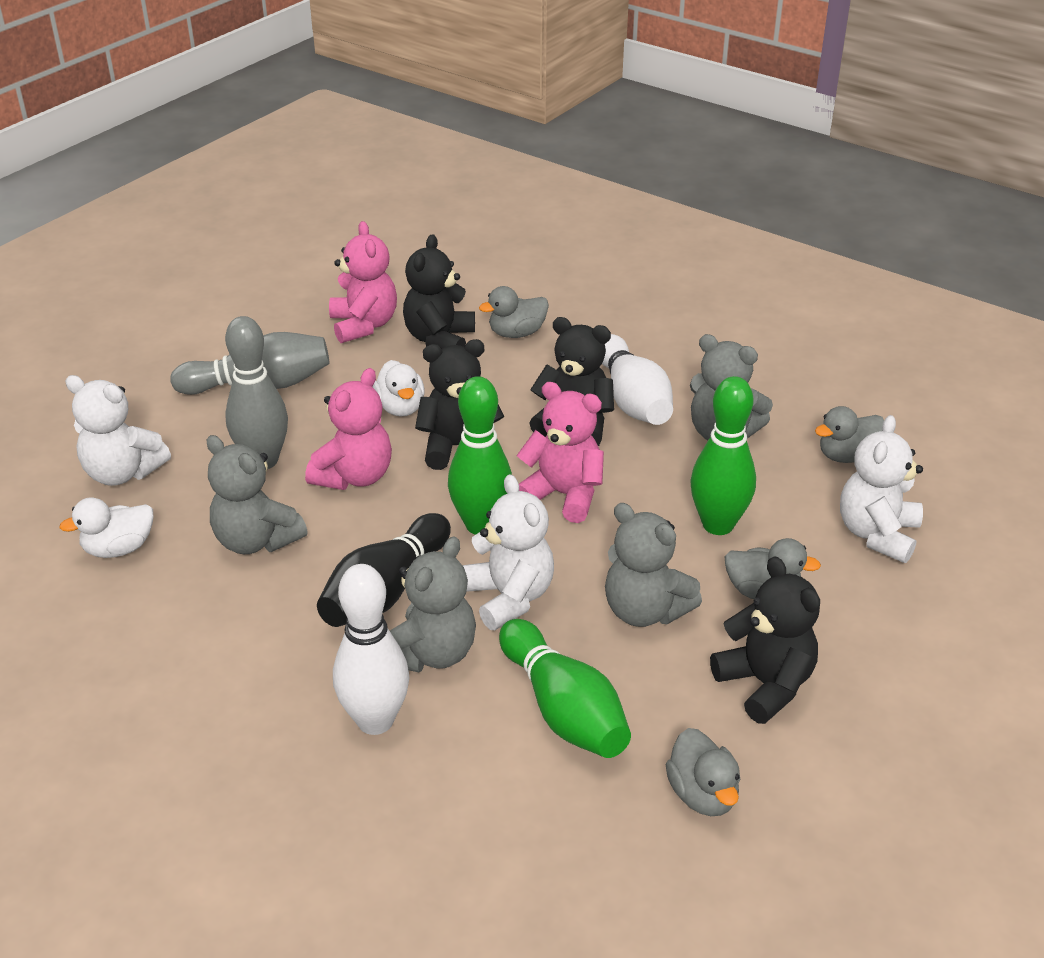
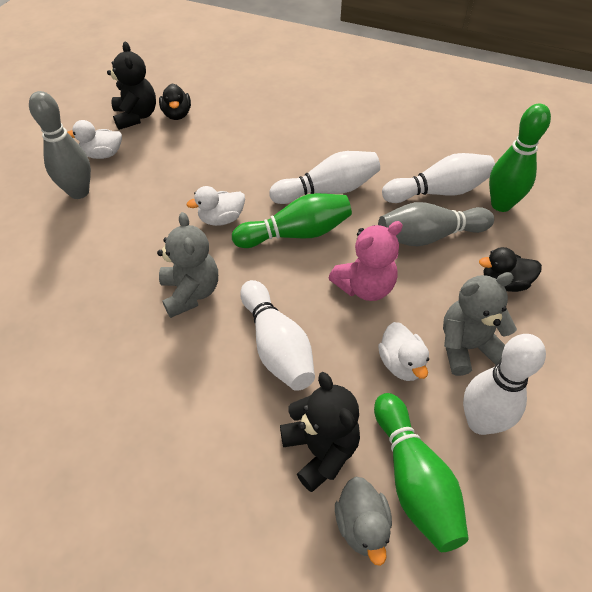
black bowling pin: [317,513,451,627] = 1 -> none = 0
black duck: none = 0 -> [159,84,191,120] [479,247,542,292] = 2
black teddy bear: [403,234,475,348] [415,339,504,470] [530,317,614,446] [710,556,820,724] = 4 -> [107,42,156,130] [280,372,360,492] = 2
grey duck: [479,286,549,338] [665,728,740,816] [724,538,821,599] [815,406,884,463] = 4 -> [335,476,392,566] = 1
grey teddy bear: [207,435,308,554] [390,536,476,673] [605,503,702,627] [690,334,773,441] = 4 -> [157,212,218,318] [443,272,517,376] = 2
pink teddy bear: [305,368,392,490] [329,221,397,343] [516,382,604,523] = 3 -> [329,221,403,301] = 1
white bowling pin: [333,564,410,735] [602,334,673,425] = 2 -> [240,280,315,391] [269,151,380,204] [382,153,495,203] [463,334,546,435] = 4
white duck: [59,497,153,558] [372,360,425,416] = 2 -> [68,120,122,159] [187,186,245,226] [378,322,429,381] = 3
white teddy bear: [65,375,171,486] [462,474,554,630] [840,415,923,563] = 3 -> none = 0

